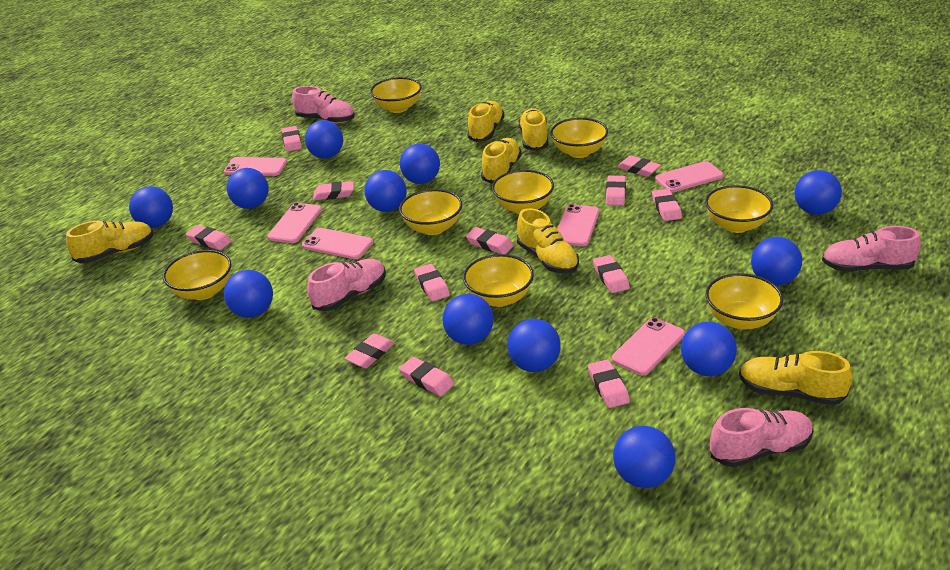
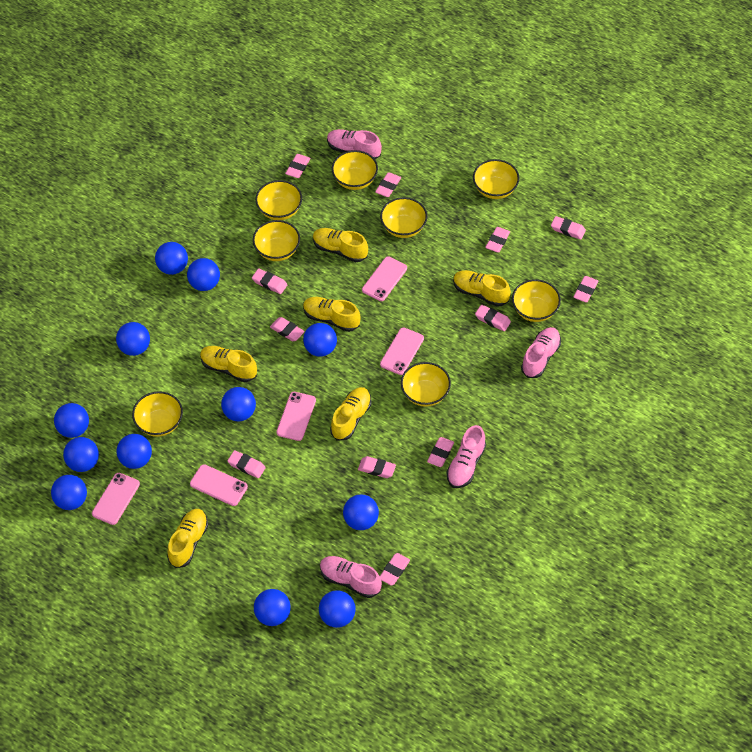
pink phone: [224,157,287,176] [267,203,322,243] [302,228,373,259] [557,204,599,246] [612,318,685,375] [655,161,724,193] = 6 -> [92,473,140,525] [190,464,248,506] [277,392,316,441] [362,256,407,301] [380,327,424,375] = 5

